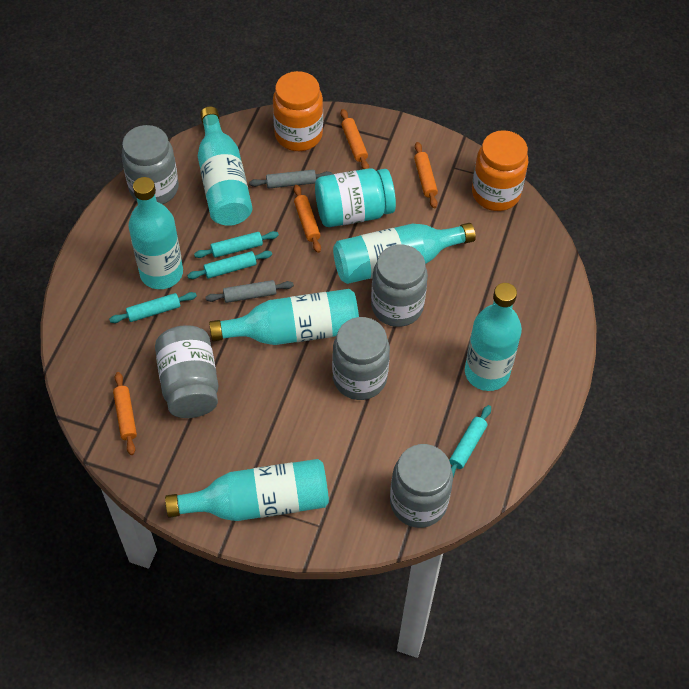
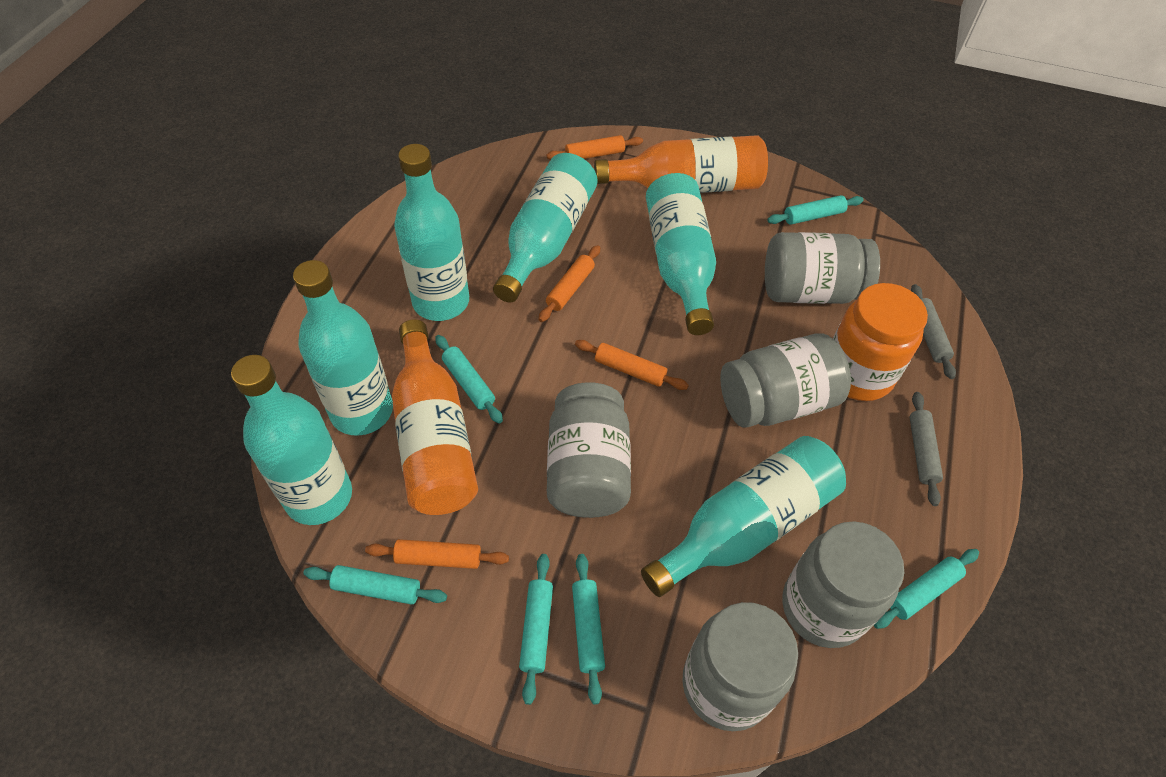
orange bottle: none = 0 -> [392,319,478,515] [594,135,768,193] = 2
orange jar: [273,71,323,151] [472,130,528,211] = 2 -> [833,283,928,401] = 1
turquoise jar: [315,168,396,227] = 1 -> none = 0
turquoise rolling pin: [109,292,197,323] [187,251,272,279] [194,231,279,258] [449,405,491,477] = 4 -> [303,565,447,605] [435,335,503,424] [519,554,553,705] [572,554,605,705] [767,195,864,225] [874,549,979,629] = 6

